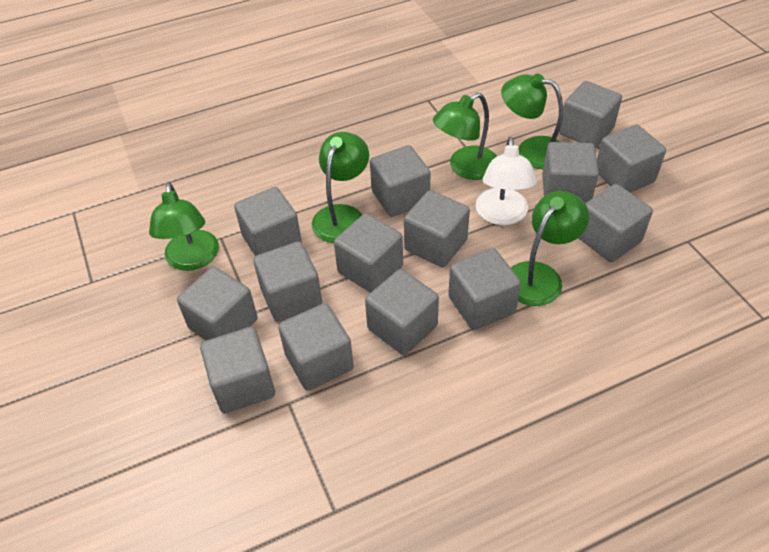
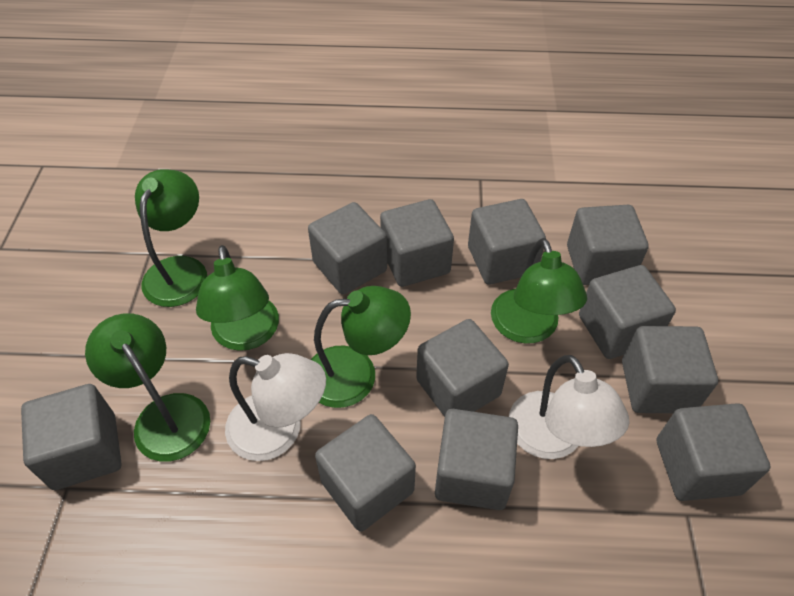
grey cube: [177,267,257,340] [200,327,275,413] [234,187,302,256] [253,241,322,321] [278,303,354,391] [334,213,403,293] [365,269,439,355] [370,145,431,217] [404,190,470,268] [448,248,521,330] [542,142,599,203] [559,81,622,148] [578,184,653,262] [597,124,666,193] = 14 -> [21,384,121,490] [308,202,387,294] [315,414,416,532] [380,199,454,287] [416,319,509,417] [435,409,518,510] [468,199,546,285] [567,205,649,285] [579,265,676,359] [622,326,718,413] [657,403,770,501] = 11
white lamp: [476,137,537,225] = 1 -> [225,353,326,461] [509,355,629,459] = 2

